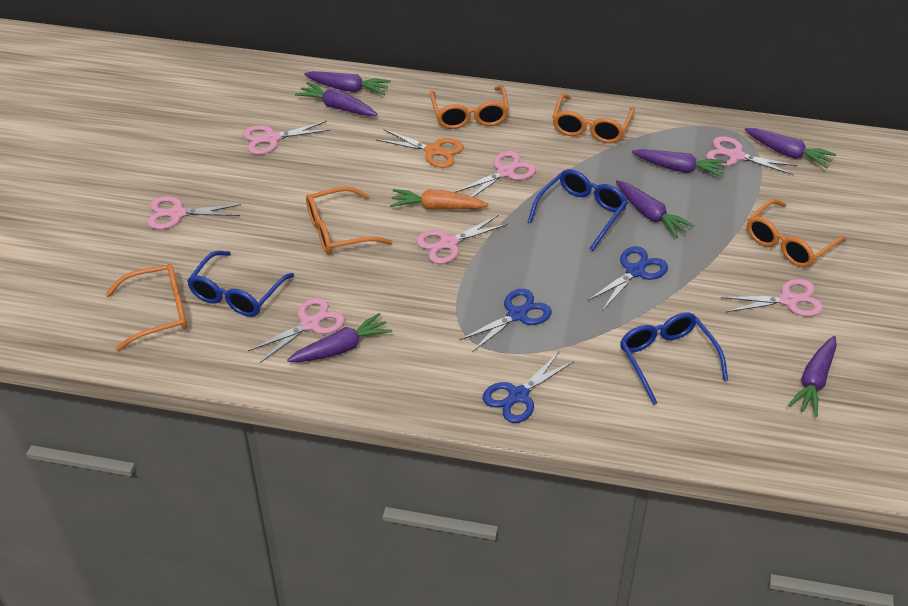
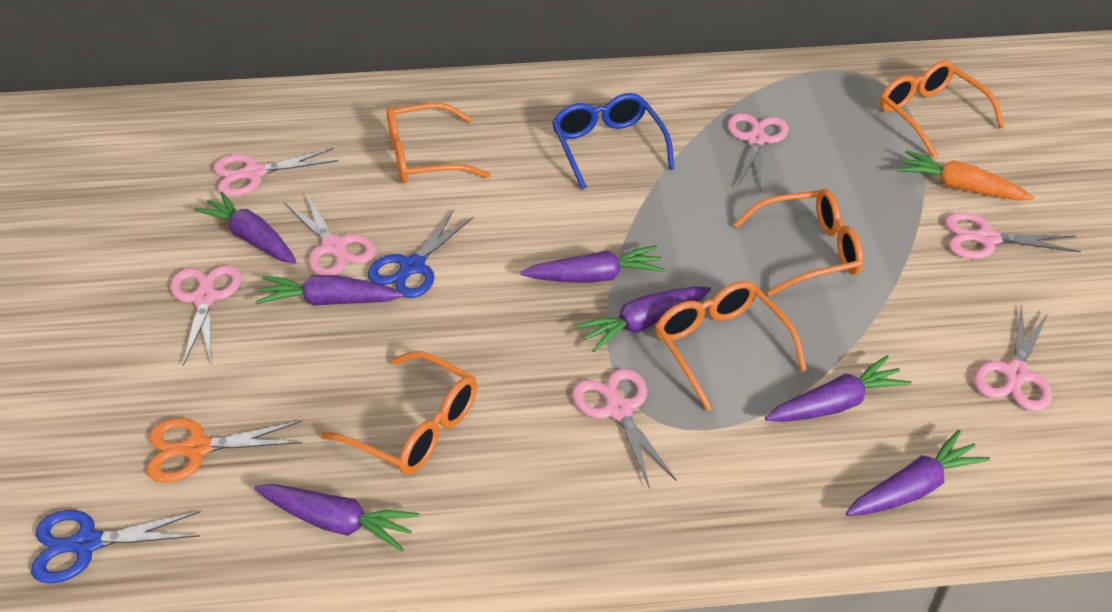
blue glasses: [187,251,294,317] [528,169,628,251] [620,312,728,405] = 3 -> [552,93,675,190] = 1
blue scissors: [459,289,552,352] [483,352,574,423] [588,246,668,310] = 3 -> [31,510,201,584] [368,210,474,298] = 2

